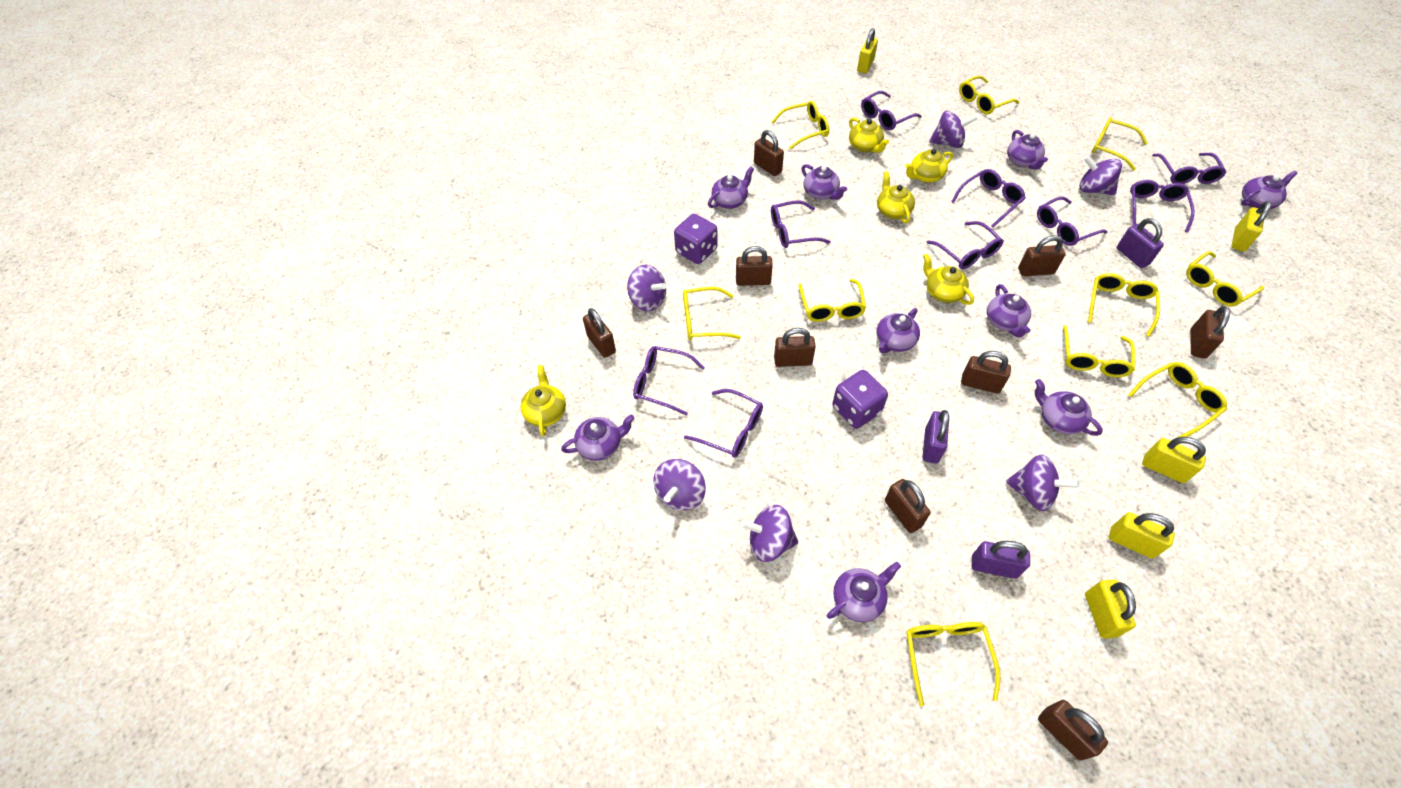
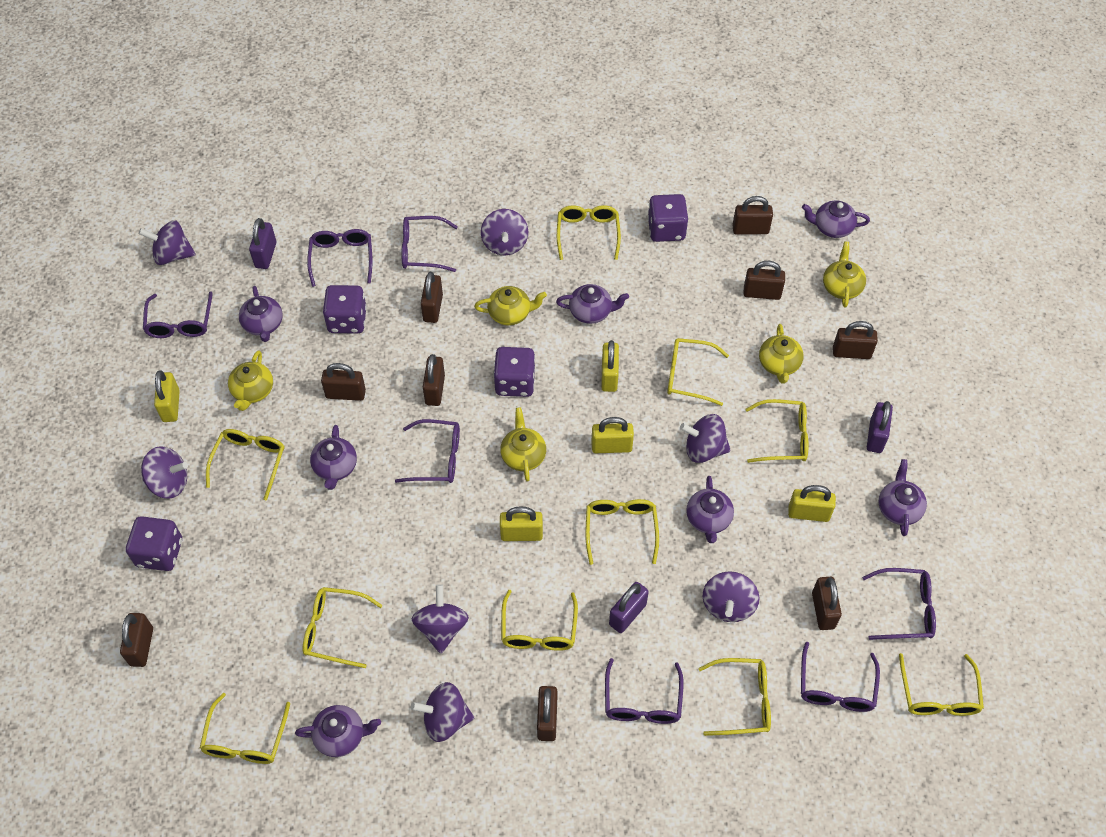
purple dice: [674,214,717,264] [832,370,888,429] = 2 -> [126,516,182,571] [323,285,367,333] [493,347,536,397] [648,194,688,242] = 4
purple glasses: [633,346,705,415] [684,389,763,457] [771,200,831,248] [861,91,922,130] [926,221,1004,269] [951,169,1026,228] [1037,196,1108,246] [1130,180,1195,232] [1152,153,1226,184] = 9 -> [143,291,213,338] [307,229,373,287] [395,419,460,483] [402,216,458,272] [605,658,684,724] [801,642,880,712] [862,568,936,640] = 7
purple spinning top: [627,265,666,311] [653,459,706,511] [740,505,798,562] [929,111,977,148] [1006,454,1079,511] [1079,155,1122,195] = 6 -> [139,221,196,265] [141,446,188,499] [411,682,474,742] [412,584,469,654] [481,209,528,255] [680,414,731,463] [703,571,759,622] = 7
purple teapot: [561,415,635,461] [708,167,754,209] [801,164,847,200] [826,562,901,622] [876,308,920,354] [987,284,1031,338] [1007,130,1048,170] [1035,379,1103,436] [1242,171,1298,209] = 9 -> [239,286,283,342] [295,705,381,757] [310,425,357,490] [556,284,629,324] [686,476,734,543] [802,201,870,238] [879,459,927,536] = 7

